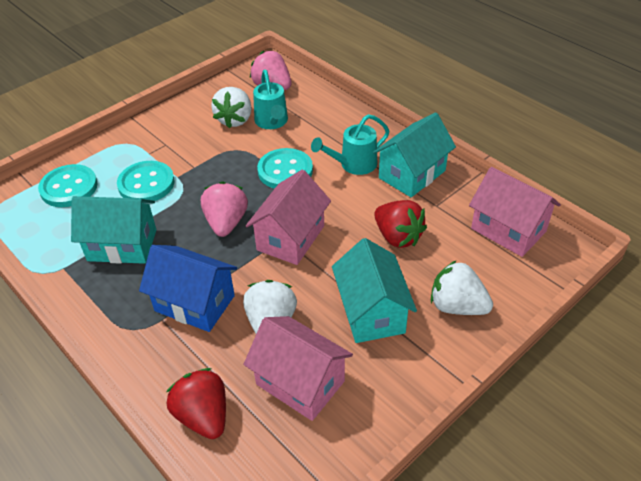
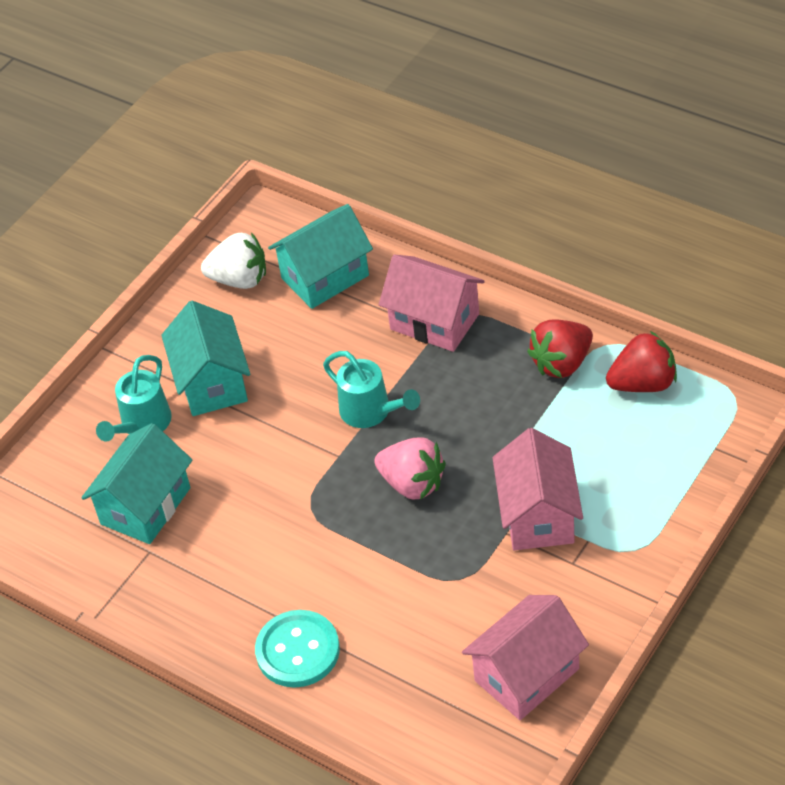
blue house: [139,245,237,332] = 1 -> none = 0
pink strawberry: [201,181,248,237] [250,51,291,90] = 2 -> [374,437,446,500] = 1
turquoise button: [38,164,98,207] [117,161,175,201] [257,148,313,189] = 3 -> [255,610,340,688] = 1
white strawberry: [211,87,252,129] [243,280,297,334] [431,261,493,315] = 3 -> [201,232,266,289] = 1

